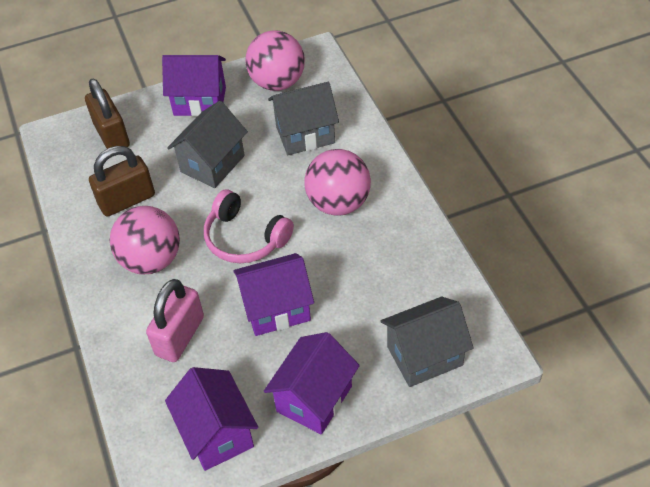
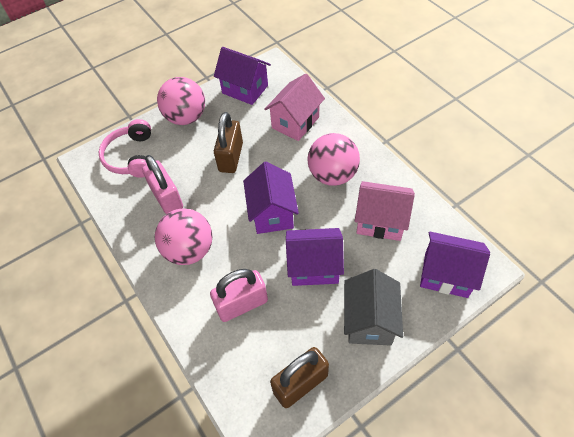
grey house: [167,101,248,188] [268,82,339,155] [381,297,474,387] = 3 -> [344,269,403,346] = 1
pink house: none = 0 -> [264,73,325,141] [355,181,415,241] = 2
pink padlock: [146,279,204,362] = 1 -> [142,155,183,214] [210,269,268,322] = 2

